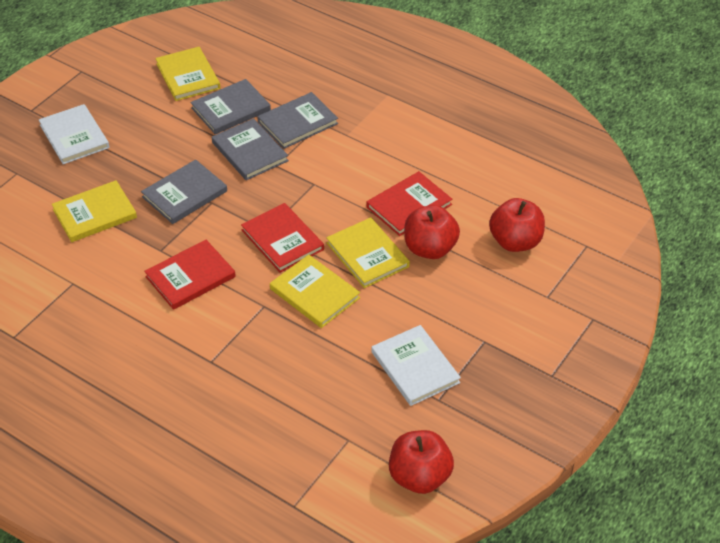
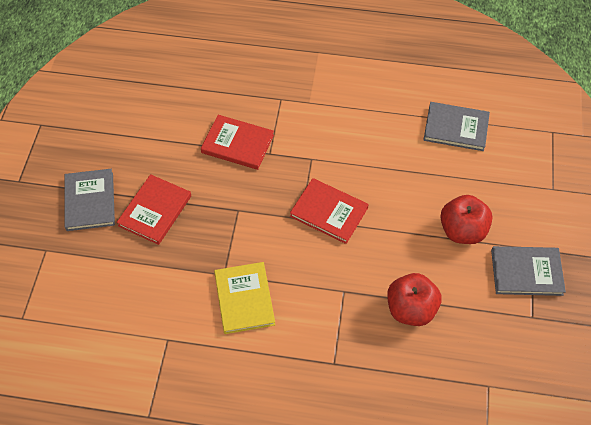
grey book: [141,159,227,224] [191,79,271,134] [212,118,289,180] [257,92,338,149] = 4 -> [64,169,115,231] [423,102,490,151] [491,246,566,296] = 3
red apple: [389,430,454,494] [404,205,460,259] [489,198,545,252] = 3 -> [387,273,441,326] [440,195,493,244] = 2
white book: [39,104,109,164] [372,325,461,406] = 2 -> none = 0
yellow book: [52,180,137,242] [155,47,220,101] [270,254,360,328] [326,217,410,288] = 4 -> [214,262,275,334] = 1

